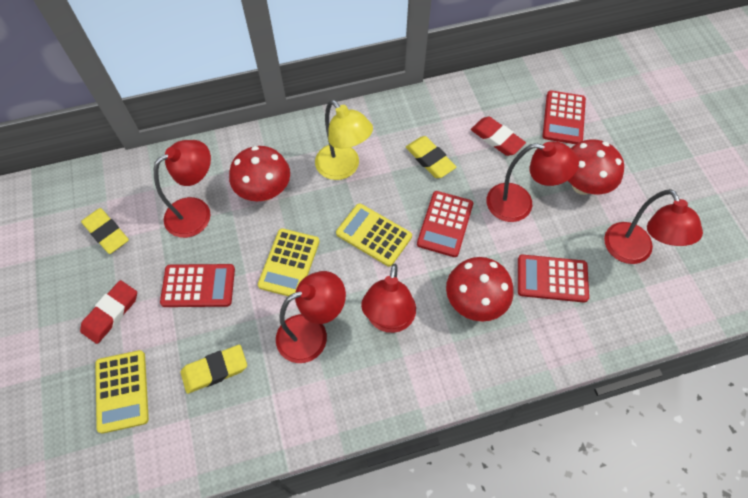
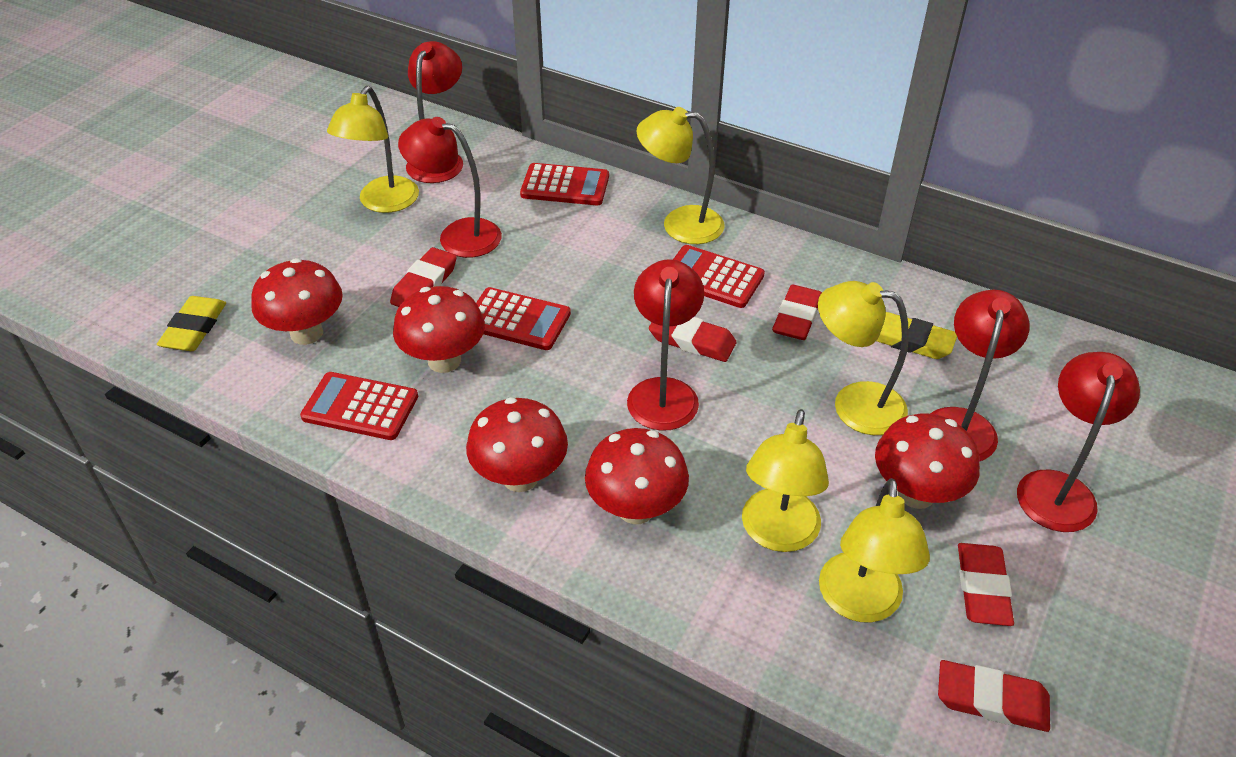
red eraser: [80,280,137,344] [471,117,526,156] = 2 -> [390,247,457,307] [649,317,737,362] [772,284,822,340] [938,660,1050,732] [958,543,1014,626] = 5
red mushroom: [229,146,290,201] [446,257,513,322] [568,139,624,195] = 3 -> [251,258,343,345] [393,286,485,373] [466,397,568,492] [585,428,689,524] [875,414,980,509] = 5
yellow calculator: [95,350,149,434] [258,228,320,296] [336,203,412,267] = 3 -> none = 0
yellow eraser: [81,208,129,254] [181,345,247,394] [406,136,456,178] = 3 -> [157,296,226,351] [877,312,957,359] = 2
yellow lamp: [315,100,373,180] = 1 -> [327,86,419,213] [636,107,724,244] [742,409,829,552] [818,281,909,435] [819,478,930,623] = 5

